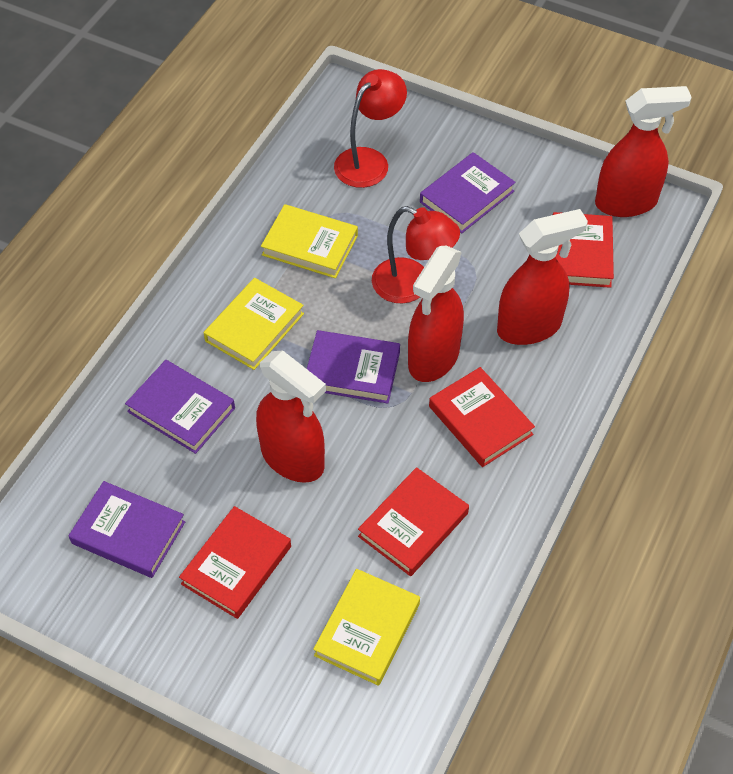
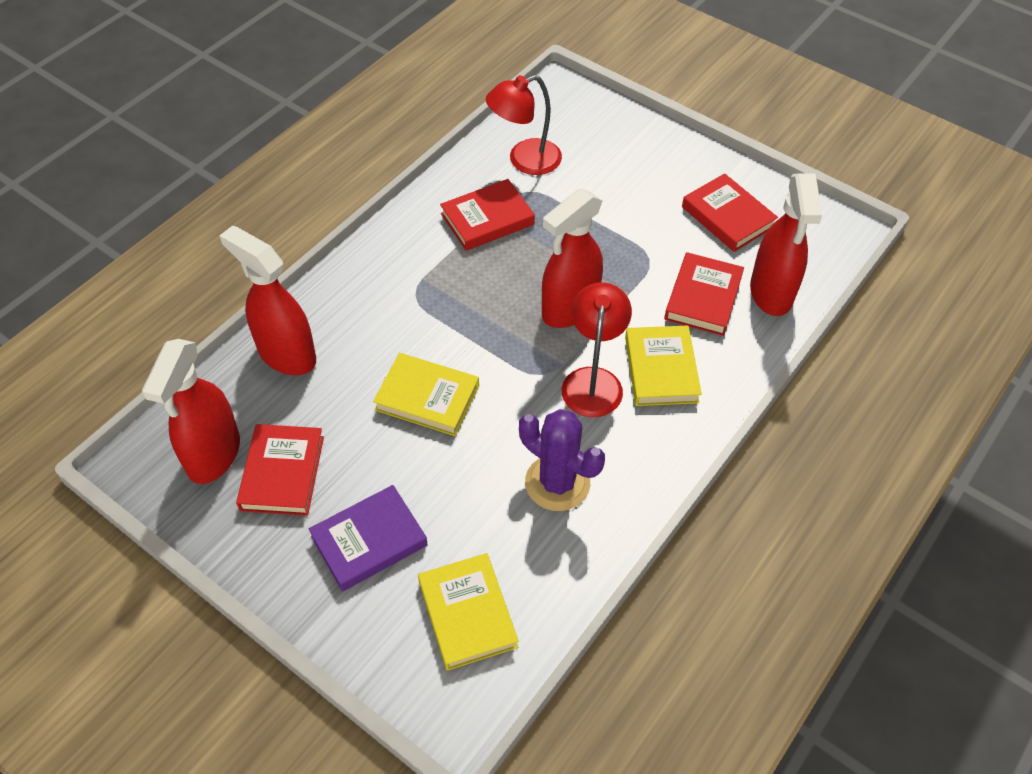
purple book: [69,481,185,578] [125,360,235,454] [307,330,400,403] [420,152,516,233] = 4 -> [309,485,428,591] = 1
purple cactus: none = 0 -> [519,409,605,511] = 1

